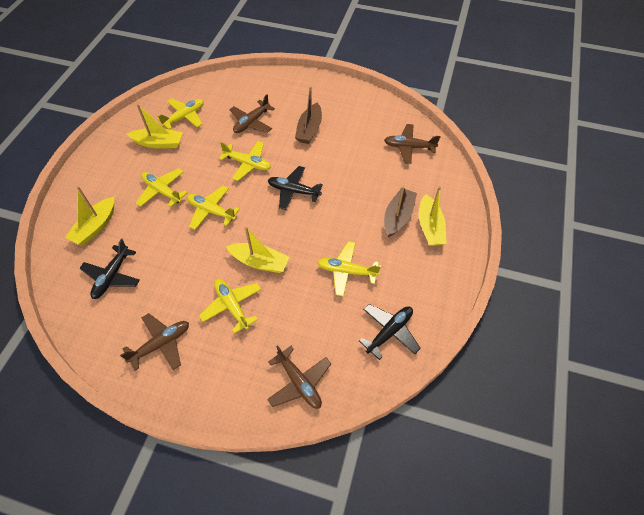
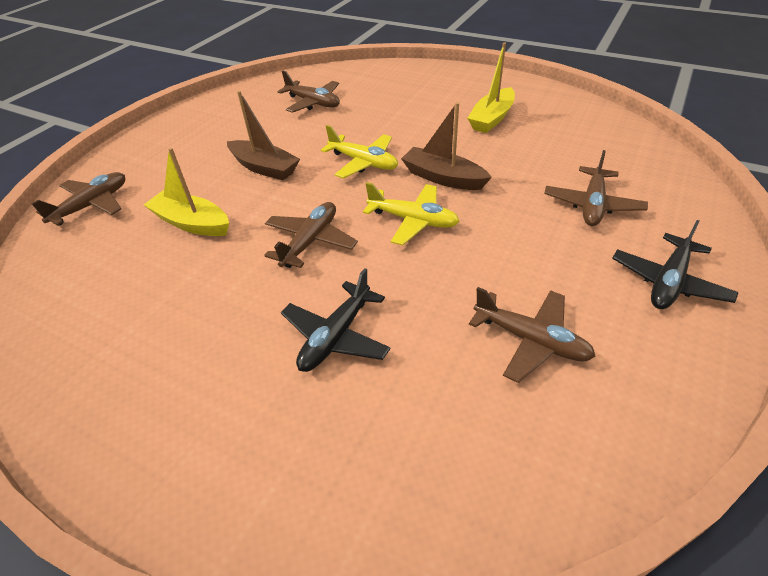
black plane: [79,239,140,299] [268,166,323,210] [359,304,421,360] = 3 -> [281,268,391,372] [612,220,739,309] = 2
brown plane: [120,313,189,371] [229,94,275,133] [267,345,331,409] [384,124,440,164] = 4 -> [31,172,125,226] [264,202,358,268] [277,71,340,113] [469,287,596,383] [544,150,648,226] = 5
yellow boat: [65,186,114,245] [127,104,183,148] [226,227,290,273] [419,186,447,246] = 4 -> [144,148,229,236] [467,42,515,133] = 2
yellow plane: [136,168,188,207] [157,99,204,130] [187,186,240,230] [199,279,261,334] [219,141,271,181] [317,241,381,297] = 6 -> [321,125,398,179] [363,182,460,245] = 2

